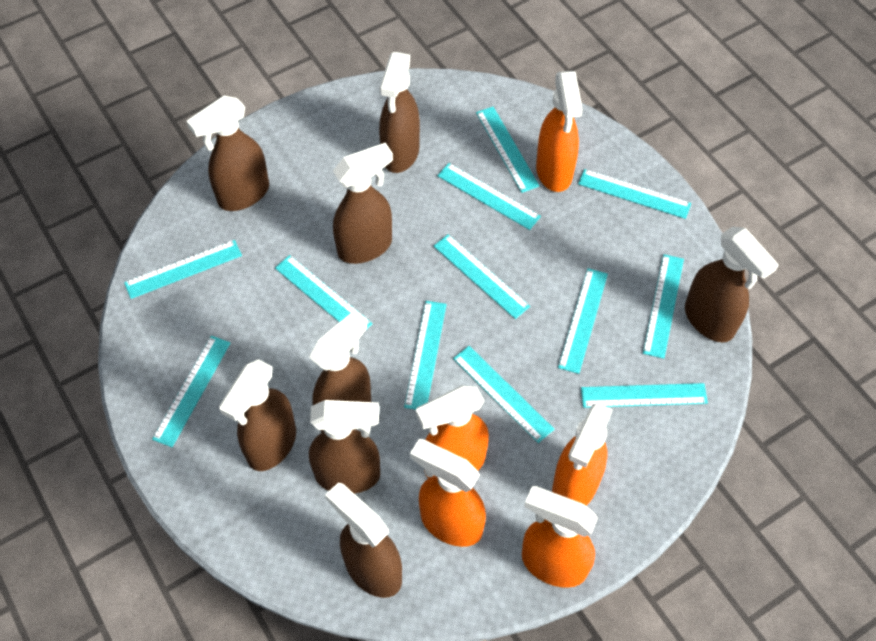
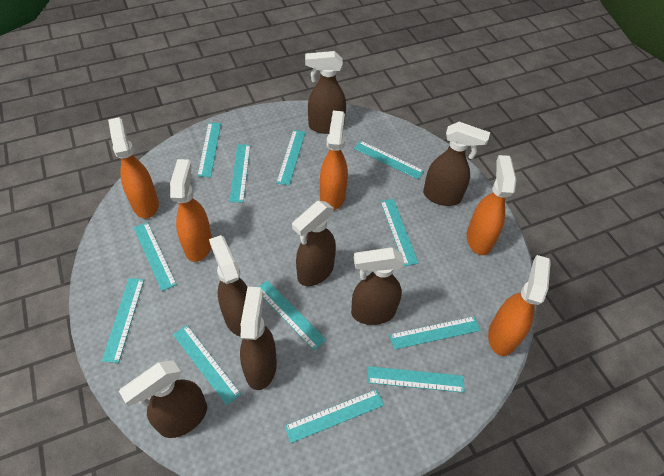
brown spray bottle: [187,96,269,211] [219,359,296,471] [309,310,371,432] [309,400,380,494] [325,483,402,598] [333,143,393,264] [379,52,420,173] [685,227,779,342] = 8 -> [119,360,207,438] [209,235,247,337] [240,287,277,390] [292,201,336,286] [305,51,346,134] [351,247,404,325] [423,122,490,206] = 7

